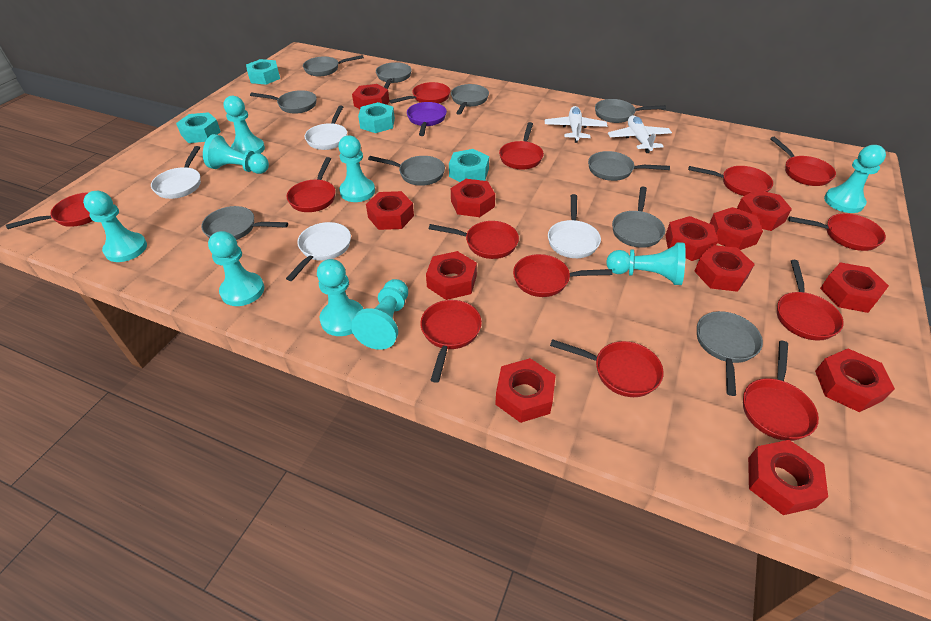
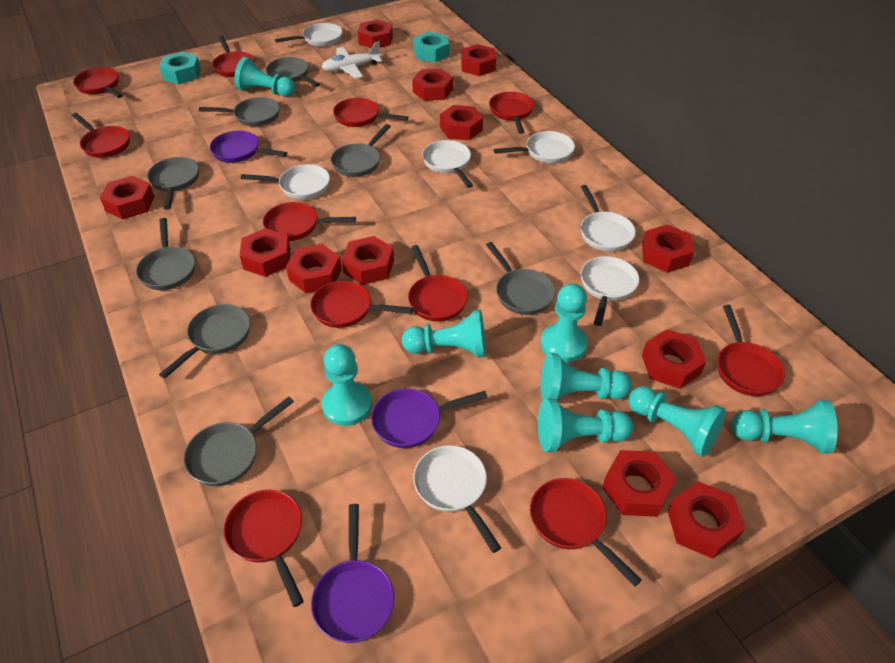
grey pan: [201,206,288,240] [250,90,317,114] [303,55,364,76] [368,156,445,186] [376,62,412,89] [451,84,489,115] [588,151,670,181] [595,99,666,123] [612,186,665,248] [697,311,763,396] = 10 -> [136,218,195,290] [147,157,199,210] [159,304,250,379] [184,397,294,486] [199,97,280,126] [266,57,320,87] [331,124,391,177] [486,242,556,315] = 8
purple pan: [407,102,447,136] = 1 -> [210,131,287,163] [311,504,394,643] [371,389,488,448] = 3
red pan: [6,192,93,229] [287,157,336,212] [389,82,450,104] [420,300,482,383] [429,221,519,259] [499,122,544,170] [513,254,613,297] [550,339,664,397] [688,166,773,196] [743,341,819,441] [770,137,836,186] [777,260,844,341] [788,213,886,251] = 13 -> [72,113,130,158] [73,67,123,98] [212,35,255,77] [224,490,304,607] [263,202,356,241] [310,281,413,328] [333,98,408,127] [408,245,468,322] [489,92,534,134] [530,478,642,587] [717,305,785,396] = 11
turquoise nut: [176,112,221,143] [246,59,280,85] [358,102,395,133] [449,149,489,182] = 4 -> [159,52,201,84] [413,32,449,62] = 2
turquoise pawn: [83,191,147,262] [203,134,269,174] [208,231,264,306] [224,96,265,154] [317,259,363,336] [338,135,375,202] [351,279,408,350] [606,243,686,285] [824,145,886,213] = 9 -> [234,57,296,97] [322,344,372,426] [402,310,486,358] [538,399,634,452] [541,283,588,363] [541,353,632,400] [628,386,726,457] [731,400,838,454] = 8
white pan: [151,146,201,199] [286,222,351,281] [305,105,347,150] [548,194,601,258] = 4 -> [241,164,330,200] [275,23,342,47] [413,445,501,553] [422,140,473,188] [493,131,575,163] [580,185,636,252] [581,256,639,326] = 7
white plane: [545,106,607,143] [608,115,672,153] = 2 -> [322,42,382,79] = 1

